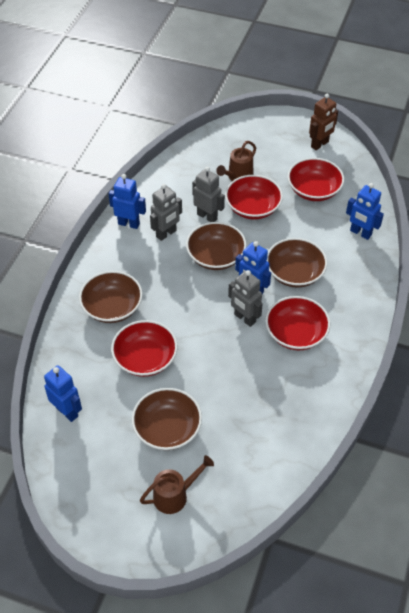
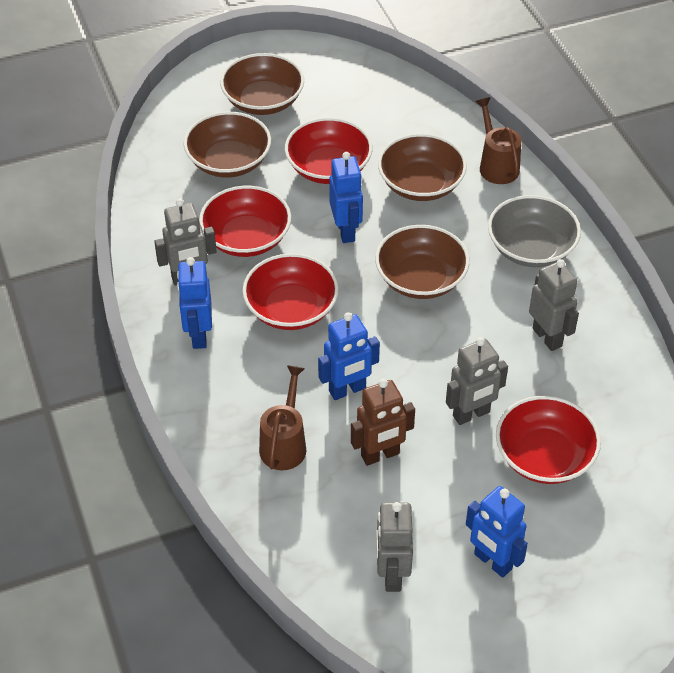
grey bowl: none = 0 -> [488,195,581,267] = 1
grey robot: [150,184,182,241] [192,167,225,222] [228,270,263,327] = 3 -> [154,198,217,286] [376,502,413,592] [446,337,508,425] [529,259,579,351] = 4

